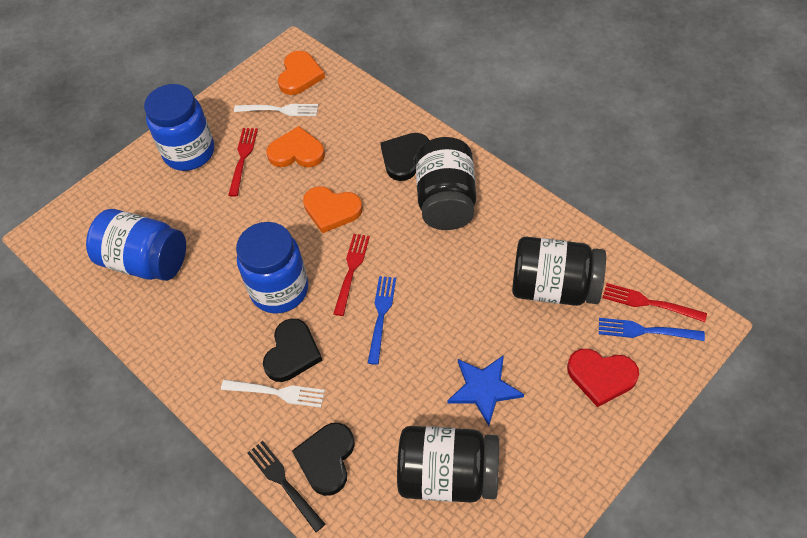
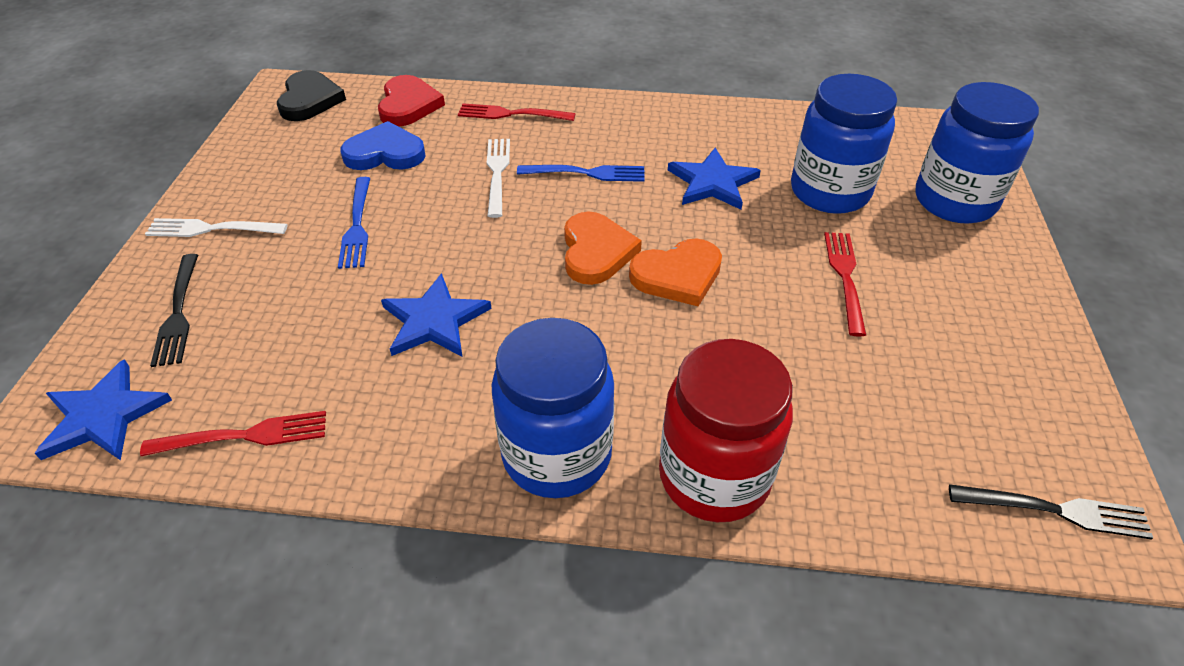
black fork: [247,441,325,532] = 1 -> [150,254,198,367] [949,484,1153,540] = 2
black heart: [263,318,322,382] [292,423,354,496] [380,133,430,181] = 3 -> [277,70,346,121] = 1
black jar: [397,426,499,503] [416,137,476,230] [512,237,606,306] = 3 -> none = 0
blue heart: none = 0 -> [341,121,426,170] = 1
blue star: [447,355,524,426] = 1 -> [34,359,172,460] [381,273,492,357] [668,148,761,210] = 3
orange heart: [266,126,325,167] [278,51,325,95] [303,186,363,233] = 3 -> [564,212,642,285] [629,239,722,306] = 2
red jar: none = 0 -> [659,339,793,522] = 1

